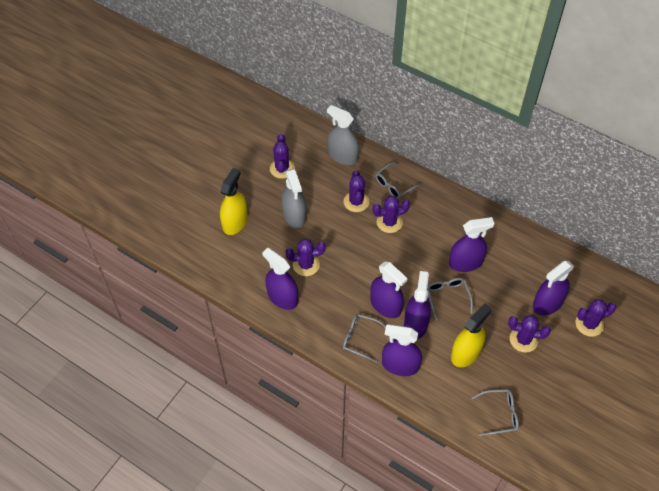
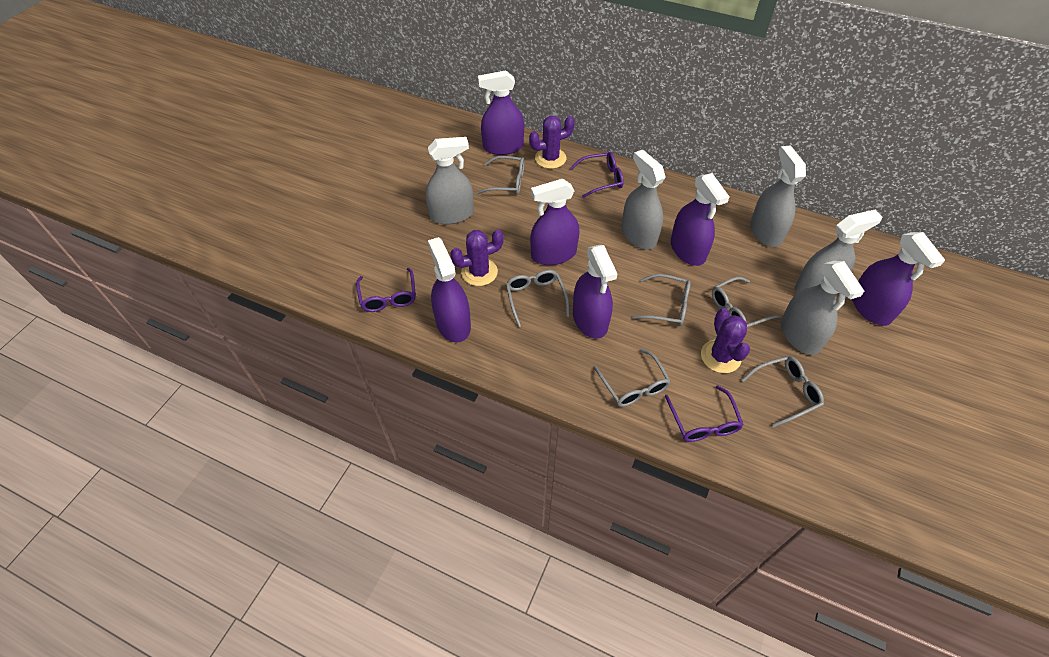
grey glasses: [343,314,386,363] [375,162,422,199] [427,278,473,321] [472,389,519,436] = 4 -> [477,156,525,195] [506,270,569,327] [594,349,671,407] [632,274,691,326] [712,277,781,327] [742,356,824,427] = 6
grey spray bottle: [281,169,306,228] [327,105,359,165] = 2 -> [426,137,474,224] [622,150,666,249] [750,145,806,247] [781,261,864,355] [795,210,882,293] = 5
purple cactus: [270,134,295,179] [285,239,326,276] [344,170,369,212] [372,196,410,233] [508,315,551,353] [576,299,617,337] = 6 -> [450,230,504,286] [529,116,575,169] [701,308,750,373] = 3
purple glasses: none = 0 -> [356,268,416,312] [570,152,624,198] [665,385,744,442] = 3
yellow spray bottle: [220,168,248,235] [451,304,492,367] = 2 -> none = 0

